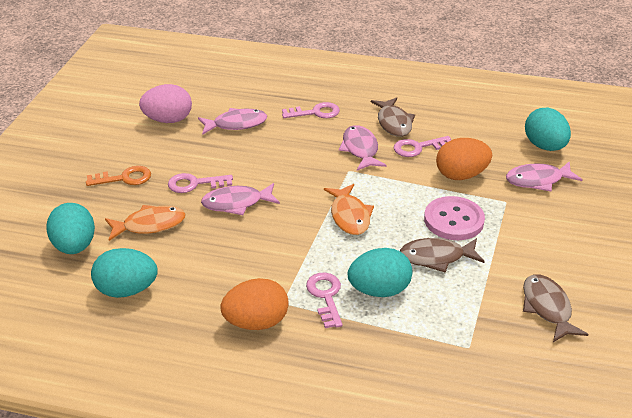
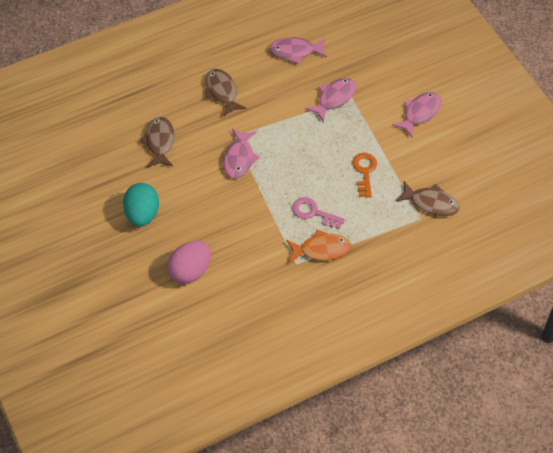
orange egg: [221,278,289,330] [436,138,492,180] = 2 -> none = 0
orange fish: [105,205,186,241] [324,184,374,235] = 2 -> [286,230,351,263] = 1
pink button: [424,196,485,240] = 1 -> none = 0
pink key: [168,173,233,193] [282,102,340,118] [306,273,343,328] [394,136,451,157] = 4 -> [292,197,345,229] = 1
turquoise egg: [46,203,95,254] [91,248,158,298] [348,248,412,297] [525,108,571,151] = 4 -> [123,183,159,227] = 1

